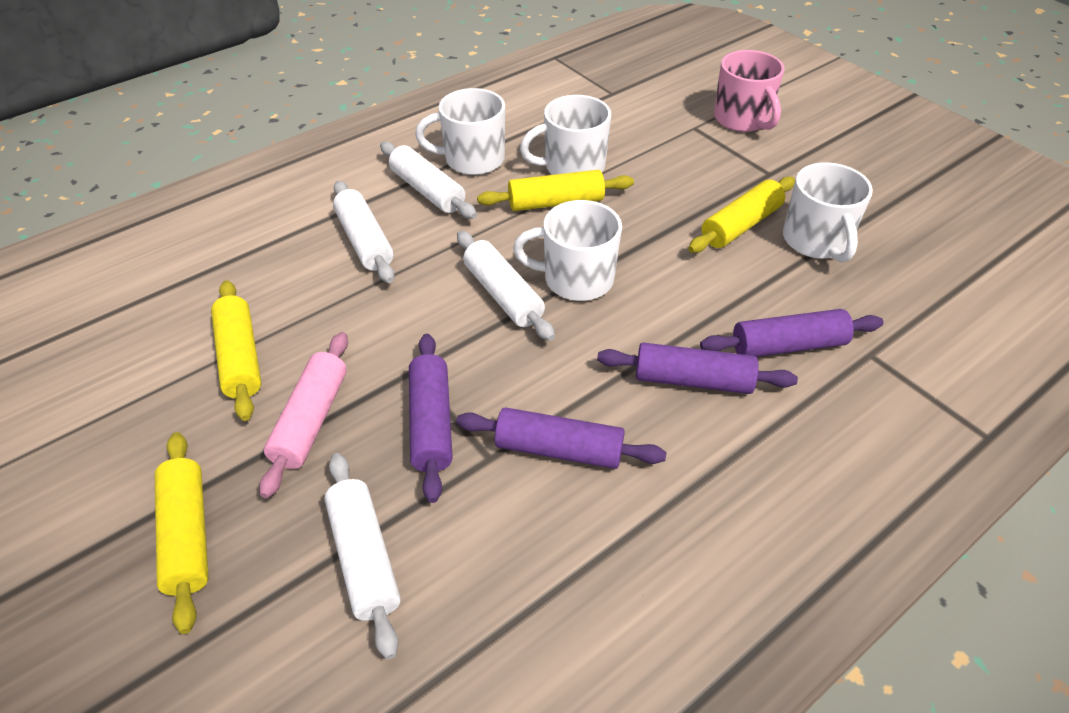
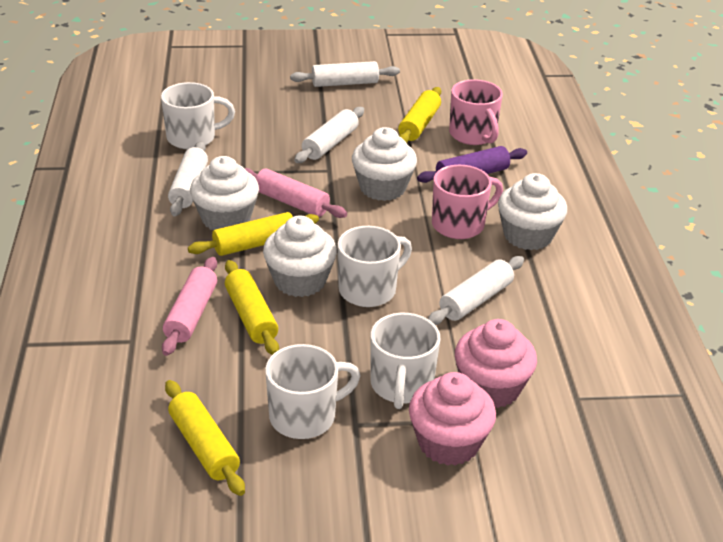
pink cupcake: none = 0 -> [409,372,496,466] [455,319,537,408] = 2
pink mug: [714,50,784,132] = 1 -> [432,165,503,239] [449,79,503,145] = 2
pink rolling pin: [259,332,348,498] = 1 -> [162,257,217,356] [245,168,347,218] = 2
purple rolling pin: [409,334,453,503] [456,407,667,469] [597,343,798,394] [700,309,884,357] = 4 -> [417,146,527,183] = 1
white cupcake: none = 0 -> [190,156,259,230] [263,216,337,297] [352,127,417,201] [498,173,567,250] = 4

